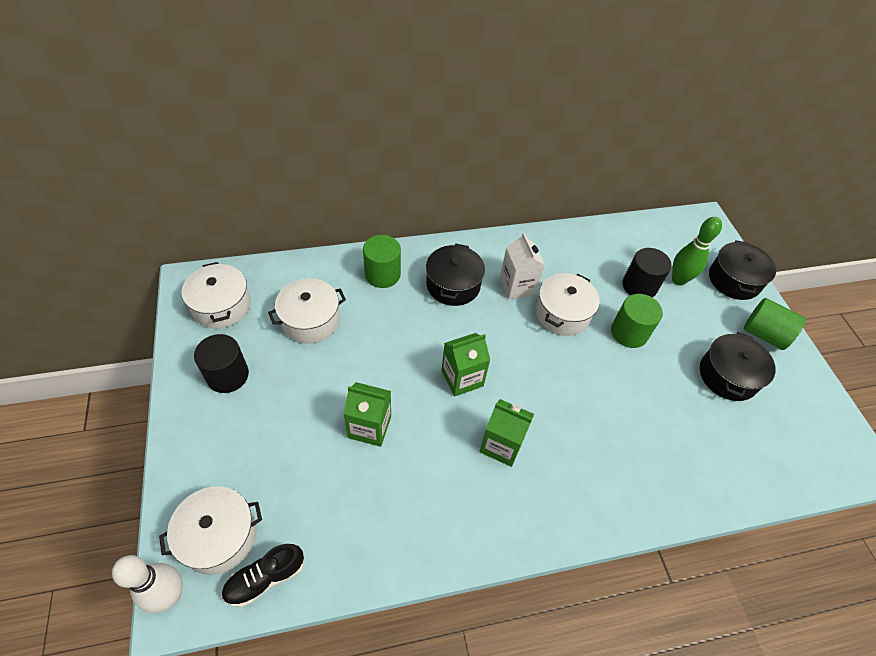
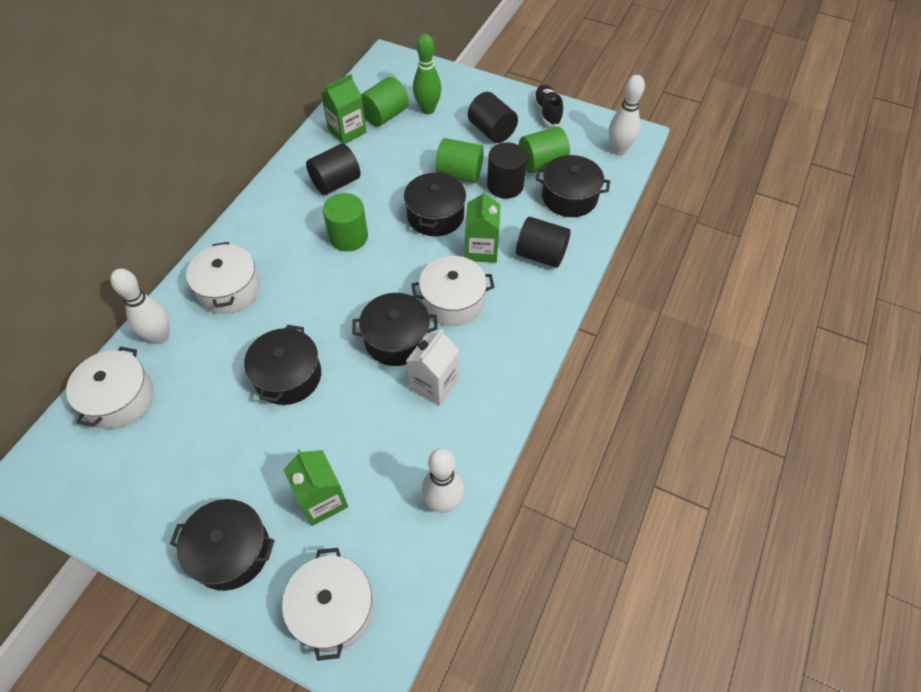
black cylinder: [194,334,249,393] [622,248,672,297] = 2 -> [306,144,361,195] [468,92,518,143] [487,142,527,199] [516,217,571,268] = 4
black pot: [426,243,485,306] [700,332,776,401] [709,240,776,300] = 3 -> [170,499,275,591] [244,325,321,405] [352,293,438,366] [404,171,466,236] [536,155,610,217] = 5
green cylinder: [363,235,401,288] [611,294,663,348] [744,298,806,350] = 3 -> [323,193,368,251] [361,77,409,127] [435,138,484,183] [519,127,570,173] = 4
white bowling pin: [112,555,183,613] = 1 -> [110,269,169,344] [422,448,464,513] [609,75,645,155] = 3

